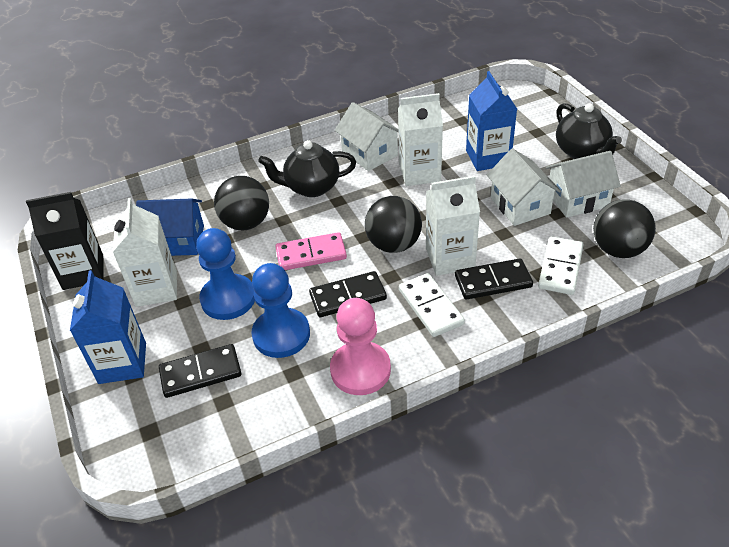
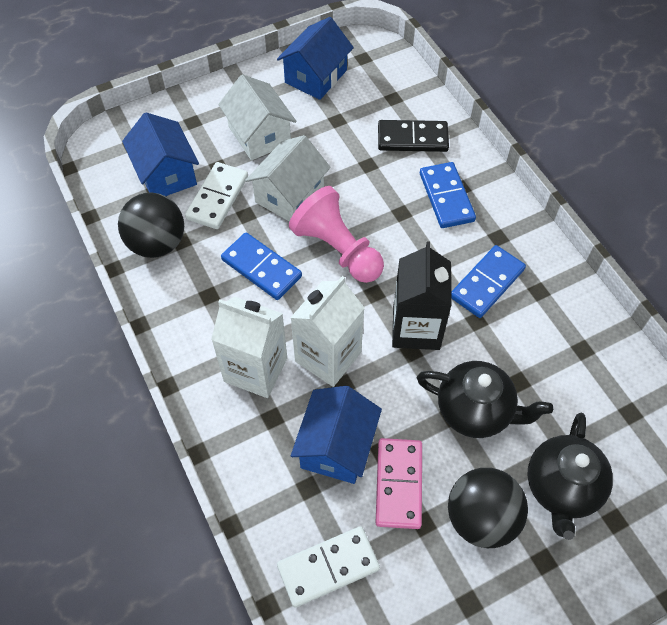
black ball: [214,176,269,230] [365,196,422,253] [593,199,656,258] = 3 -> [118,193,184,258] [448,468,528,548] = 2
black domino: [159,344,241,398] [309,271,387,317] [455,259,533,300] = 3 -> [378,120,449,152] = 1
blue carton: [70,270,146,384] [466,71,517,171] = 2 -> none = 0
blue domino: none = 0 -> [221,233,302,300] [420,162,476,228] [451,245,526,318] = 3
blue house: [136,198,204,256] = 1 -> [122,112,199,196] [277,17,354,100] [291,386,382,484] = 3
blue pawn: [196,228,255,320] [251,263,310,358] = 2 -> none = 0
white carton: [113,198,177,307] [398,93,443,186] [426,176,480,276] = 3 -> [211,297,287,398] [291,276,365,387] = 2
white house: [335,102,399,171] [487,148,561,226] [546,151,621,218] = 3 -> [218,74,296,161] [245,135,331,222] = 2

